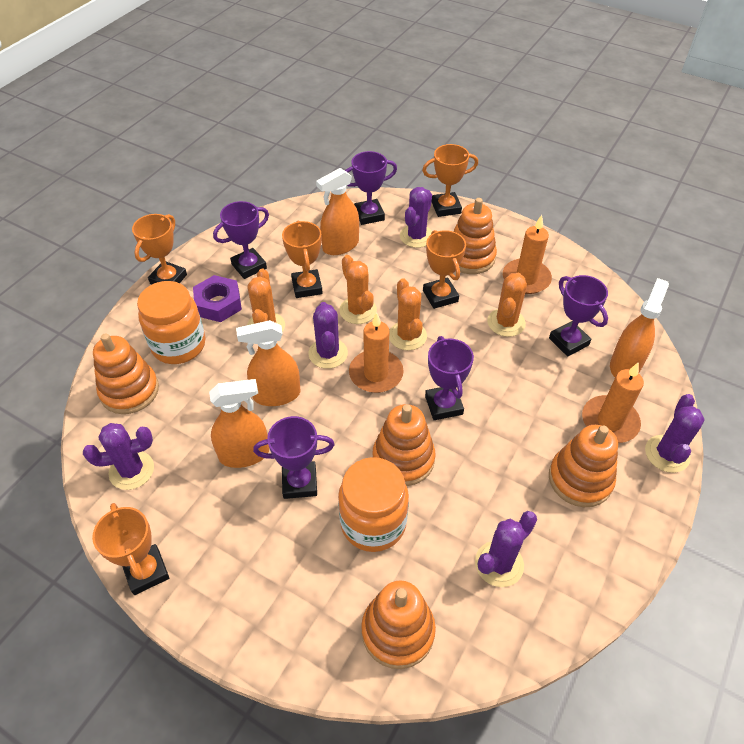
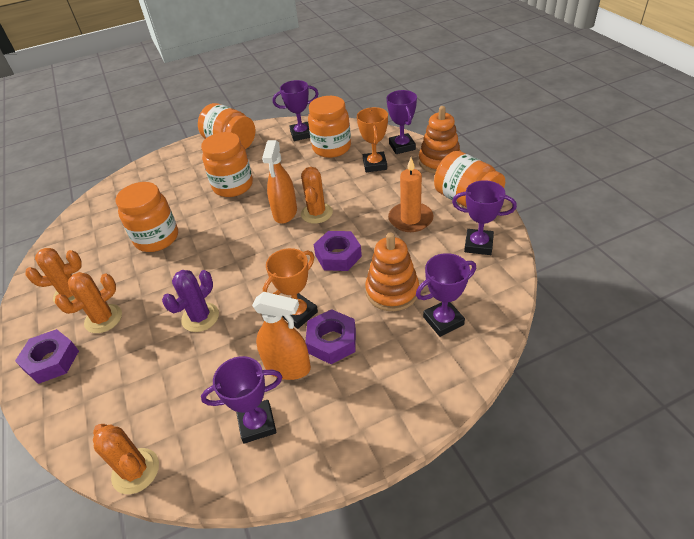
orange candle: [349,312,404,393] [503,215,552,294] [582,362,644,443] = 3 -> [388,158,434,232] = 1
orange jar: [137,281,206,364] [338,457,409,552] = 2 -> [116,182,178,252] [198,103,255,149] [201,132,253,197] [308,96,351,158] [434,151,505,208] = 5
orange spray bottle: [209,379,269,468] [236,320,300,406] [316,168,359,255] [610,278,669,377] = 4 -> [252,292,311,380] [262,140,297,224] = 2
orange stacking toy: [93,333,159,414] [361,581,436,669] [372,404,435,486] [454,198,497,274] [549,425,618,507] = 5 -> [365,232,419,311] [419,106,461,174] = 2
orange trophy: [92,503,169,595] [132,214,187,284] [282,220,323,298] [422,144,478,217] [423,230,466,309] = 5 -> [263,248,318,329] [357,107,388,172] = 2
purple cactus: [83,423,154,490] [308,302,348,369] [400,187,432,248] [475,511,537,587] [645,394,705,473] = 5 -> [162,270,219,332] = 1
purple nut: [193,275,242,322] = 1 -> [15,329,79,384] [305,309,356,364] [313,231,362,271] = 3

